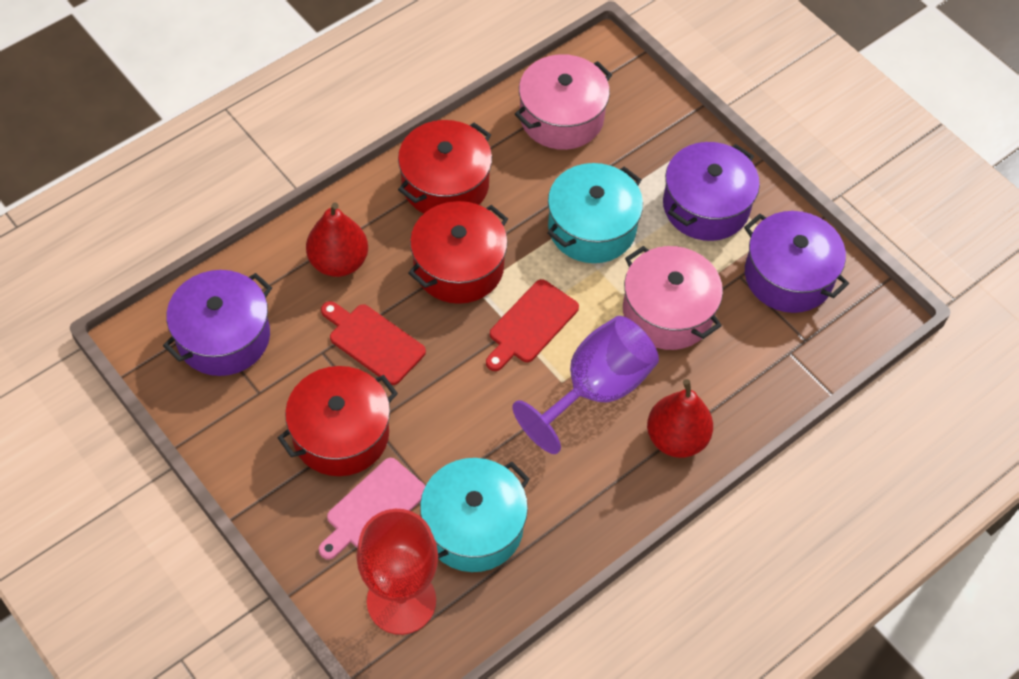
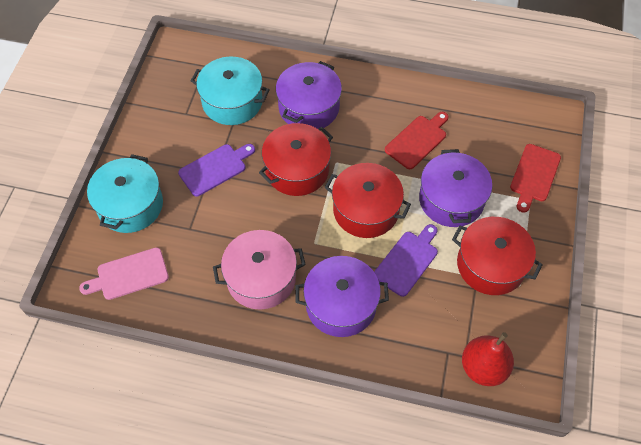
pink pot: [515,54,612,150] [623,246,723,350] = 2 -> [213,230,306,310] = 1
purple cutting board: none = 0 -> [178,144,255,196] [374,224,438,297] = 2
purple goblet: [512,316,659,454] = 1 -> none = 0
red goblet: [356,509,438,635] = 1 -> none = 0
red pear: [306,202,368,277] [647,379,713,458] = 2 -> [462,332,514,386] = 1

